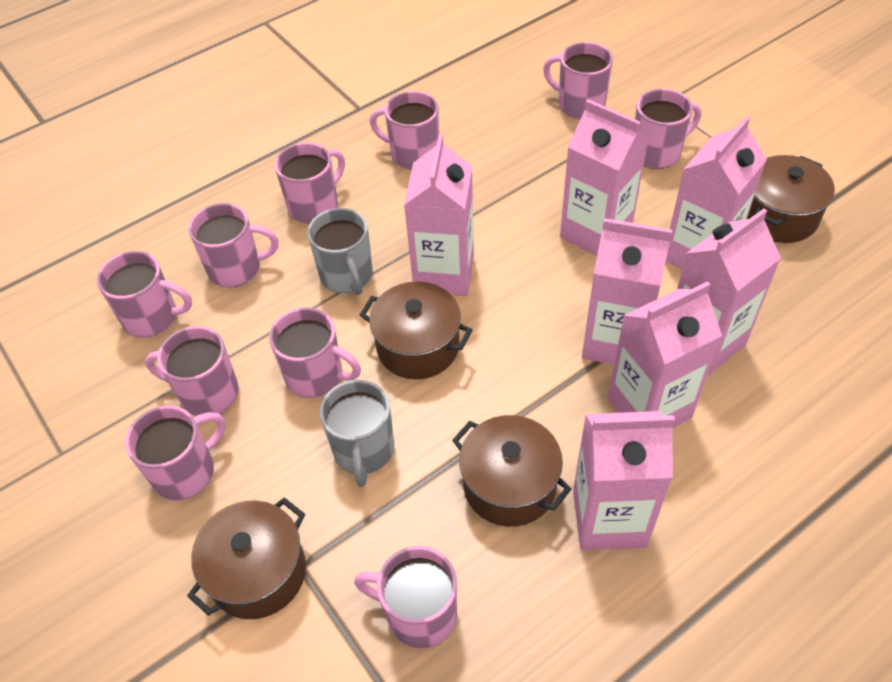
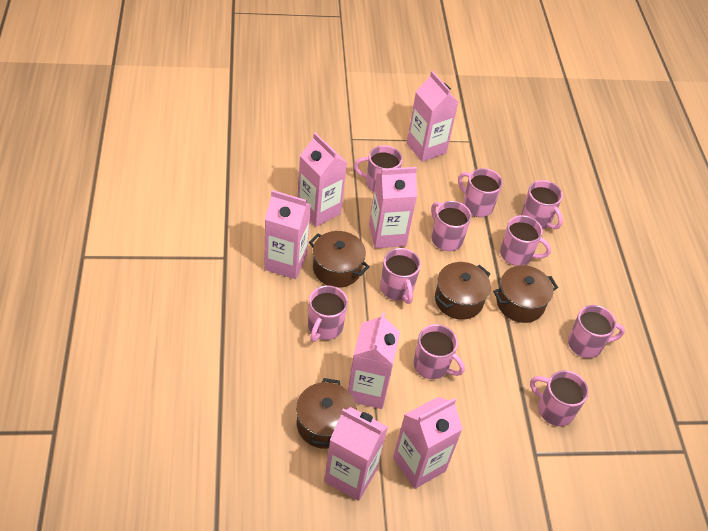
grey mug: [307,208,373,295] [320,380,394,487] = 2 -> none = 0

